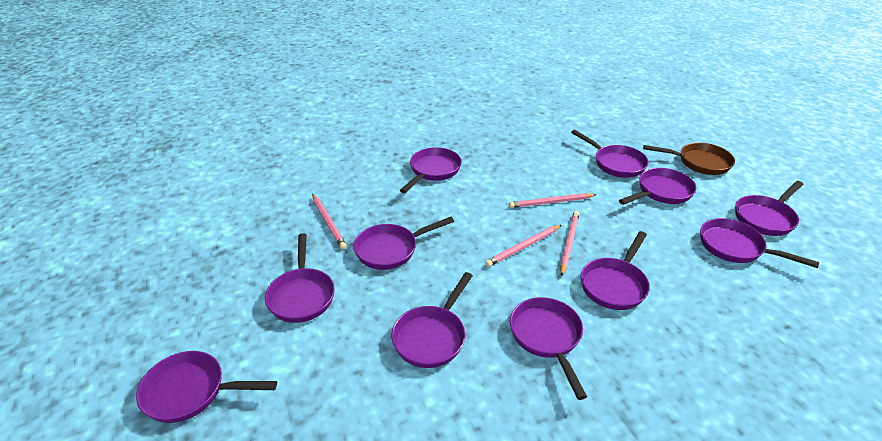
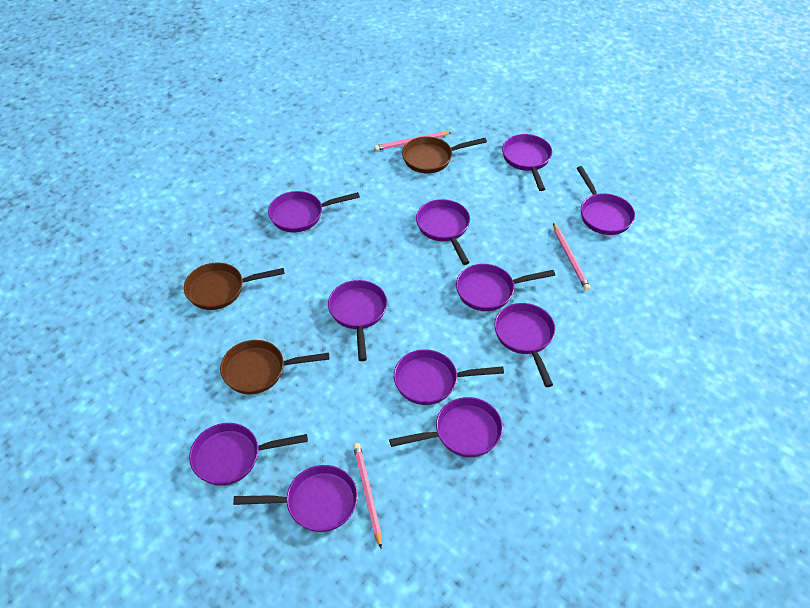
brown pan: [643,143,735,175] = 1 -> [184,262,285,310] [220,340,329,394] [402,137,487,173] = 3
pink pencil: [312,194,347,249] [485,225,561,267] [509,193,596,208] [560,211,579,276] = 4 -> [353,443,382,548] [374,132,452,151] [553,223,590,291] = 3

